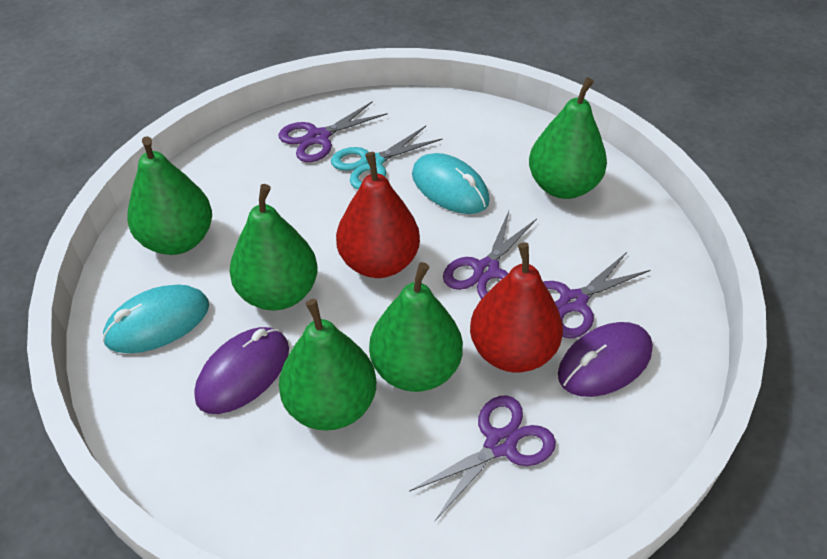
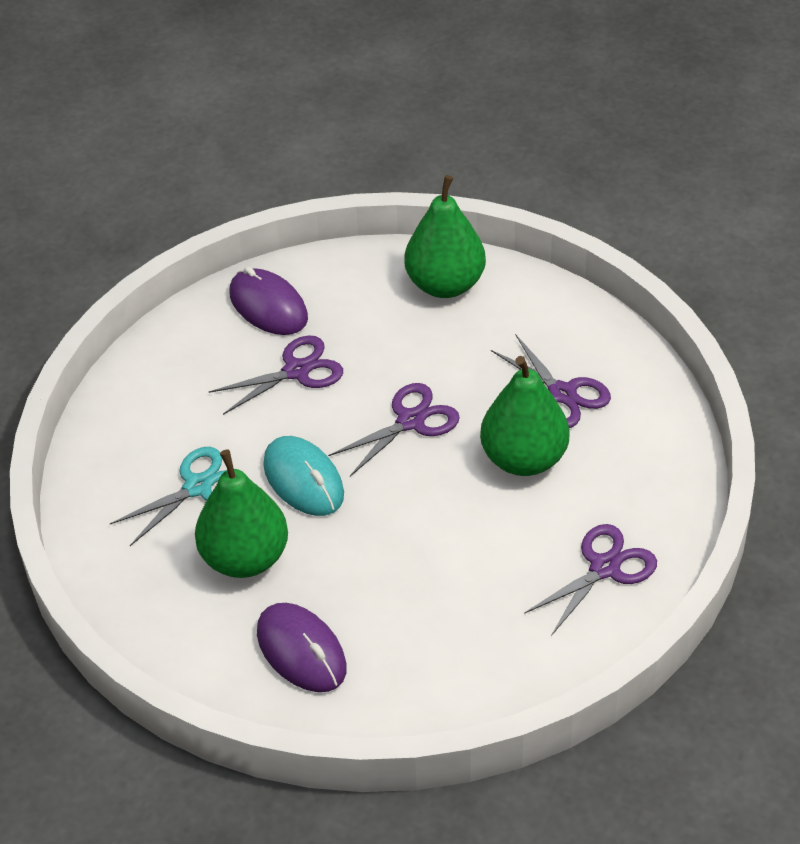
green pear: [127,136,212,255] [230,184,317,310] [279,299,376,431] [369,262,463,392] [529,77,607,199] = 5 -> [195,449,288,578] [404,175,486,298] [480,356,569,476] = 3
red pear: [336,152,420,278] [470,243,563,373] = 2 -> none = 0
turquoise mouse: [102,285,209,353] [412,153,490,214] = 2 -> [263,436,344,516] = 1

